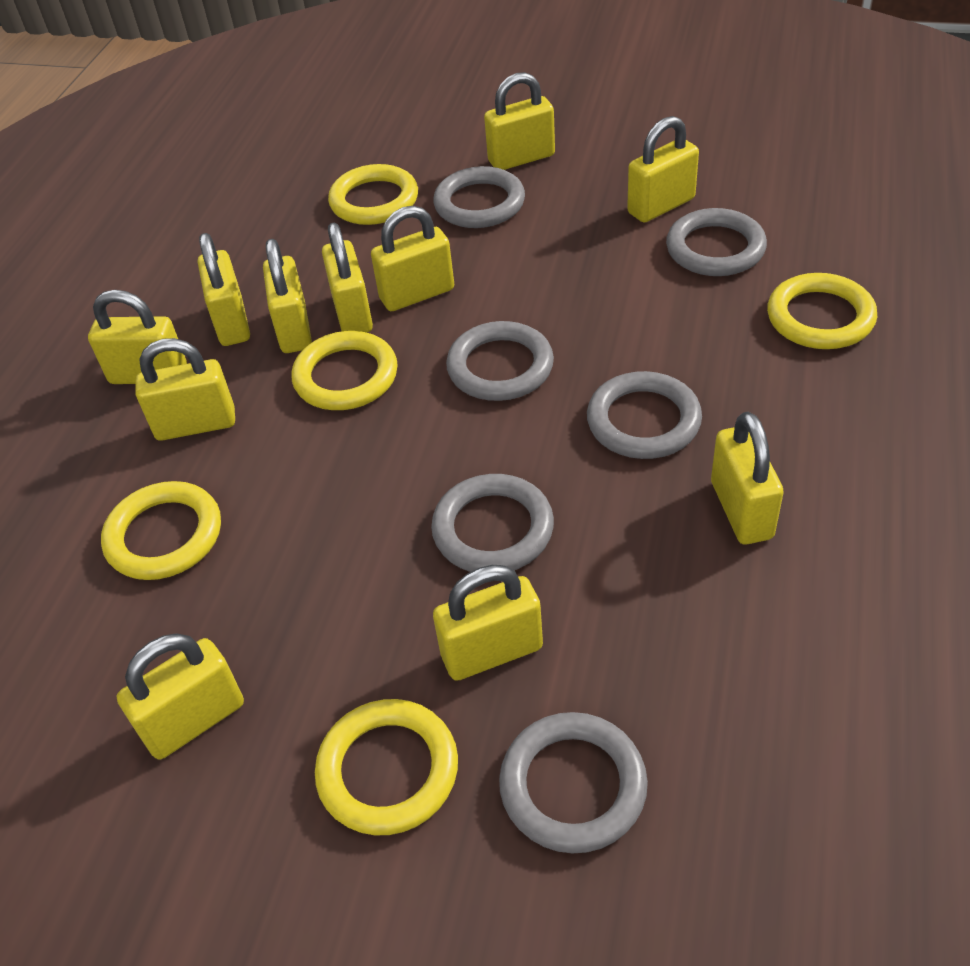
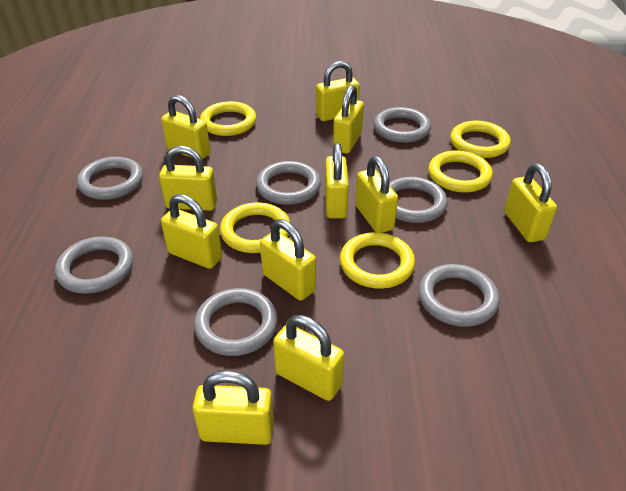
grey ring: [431,474,554,572] [433,166,525,228] [446,321,554,401] [499,712,648,853] [587,371,702,459] [666,208,767,276] = 6 -> [55,236,133,294] [77,157,143,200] [194,288,278,356] [256,161,321,205] [374,107,431,143] [390,177,448,223] [418,264,499,327] = 7

